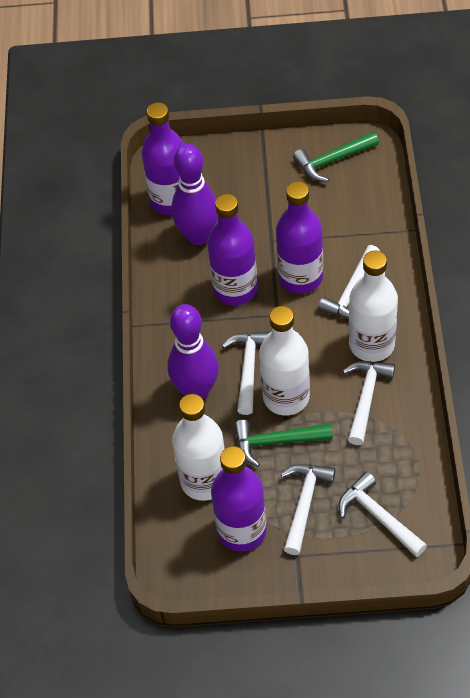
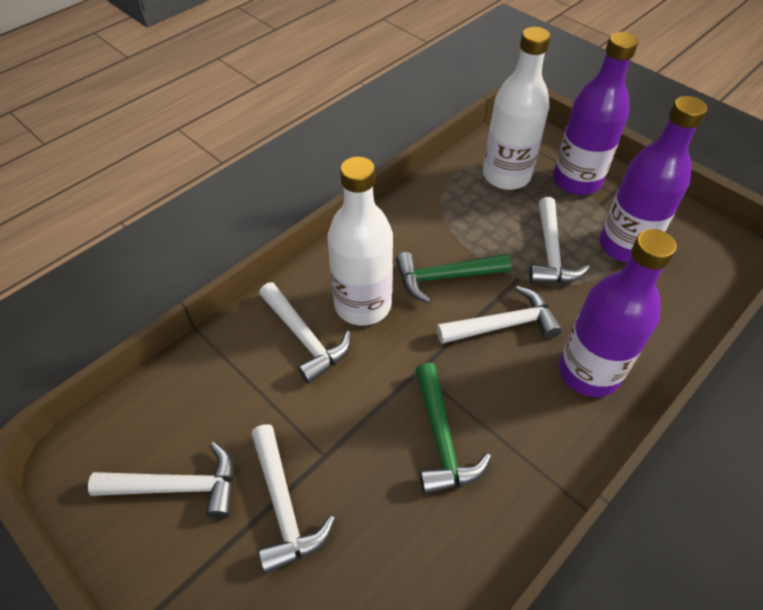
purple bottle: [142,102,184,215] [207,194,257,305] [211,446,267,552] [276,181,323,294] = 4 -> [553,32,638,195] [559,229,676,397] [600,96,707,263] = 3
purple bowling pin: [167,304,219,399] [171,144,218,245] = 2 -> none = 0
white bottle: [172,394,225,501] [259,306,310,415] [349,250,398,362] = 3 -> [327,157,393,325] [483,27,551,190] = 2

